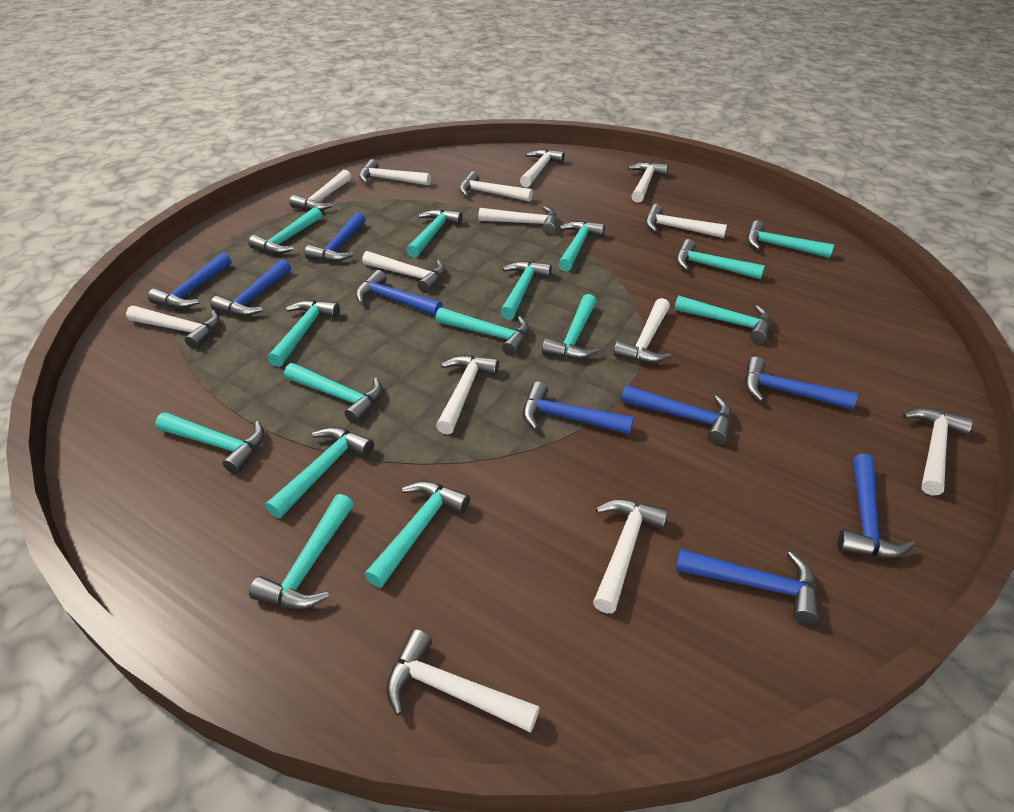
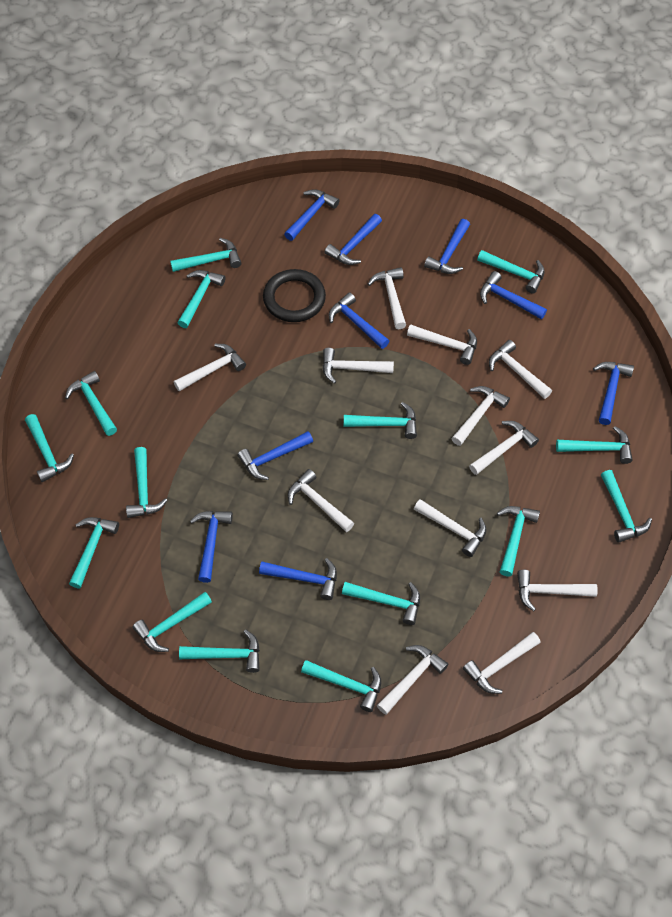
black ring: none = 0 -> [263,269,326,322] = 1
white hammer: [126,306,220,349] [289,170,351,211] [359,159,431,186] [362,251,445,293] [386,629,540,733] [436,355,499,434] [459,171,533,202] [478,206,557,234] [520,149,565,187] [593,499,668,613] [613,298,671,363] [628,162,668,203] [645,204,727,238] [903,408,973,495] = 14 -> [174,344,246,392] [288,469,354,532] [323,348,394,384] [368,267,406,329] [377,645,448,715] [407,324,477,365] [414,499,486,557] [451,386,510,446] [463,632,541,694] [469,421,539,475] [489,340,552,399] [517,570,598,611] = 12

